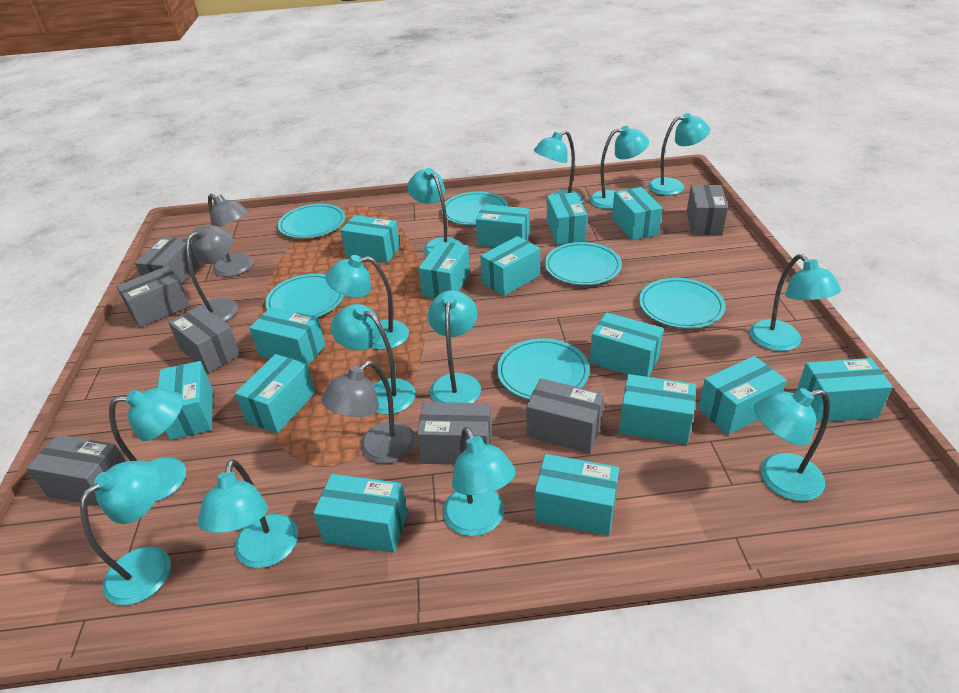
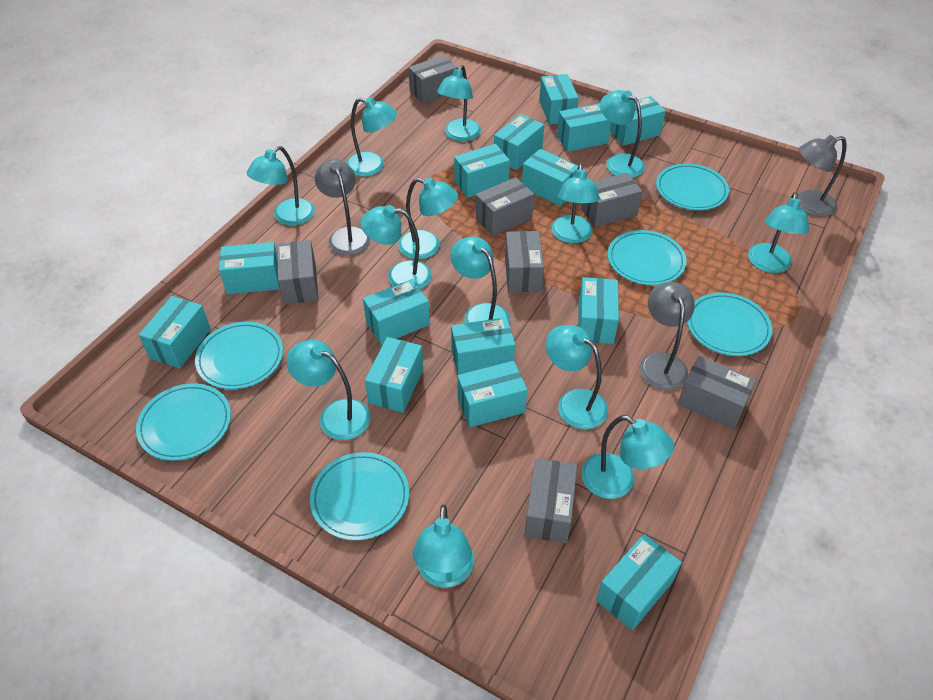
turquoise box: [158,361,213,440] [235,354,315,433] [249,307,325,366] [313,474,408,553] [340,215,400,263] [419,241,470,298] [476,204,529,248] [480,236,540,296] [535,454,619,536] [547,192,587,245] [590,312,664,377] [612,187,662,240] [619,374,696,445] [698,356,787,435] [796,358,893,422] = 15 -> [139,296,211,369] [219,242,280,294] [363,279,430,345] [365,337,423,413] [451,317,515,375] [454,144,510,198] [457,361,527,428] [494,114,544,170] [522,149,578,206] [539,74,579,125] [557,103,611,152] [578,277,619,344] [596,534,682,631] [610,96,666,146] = 14

